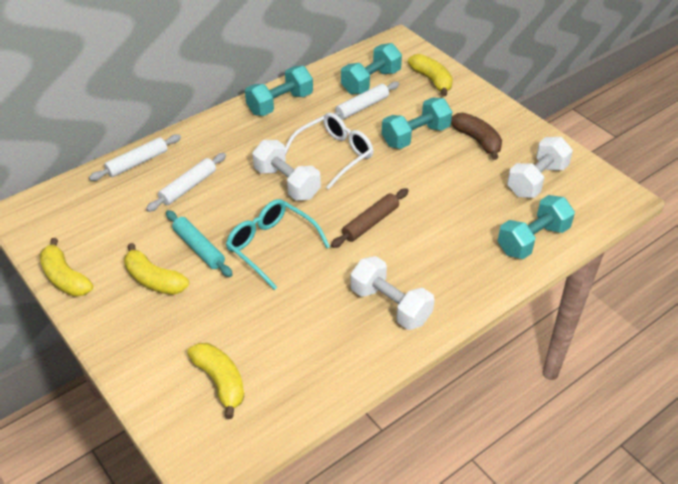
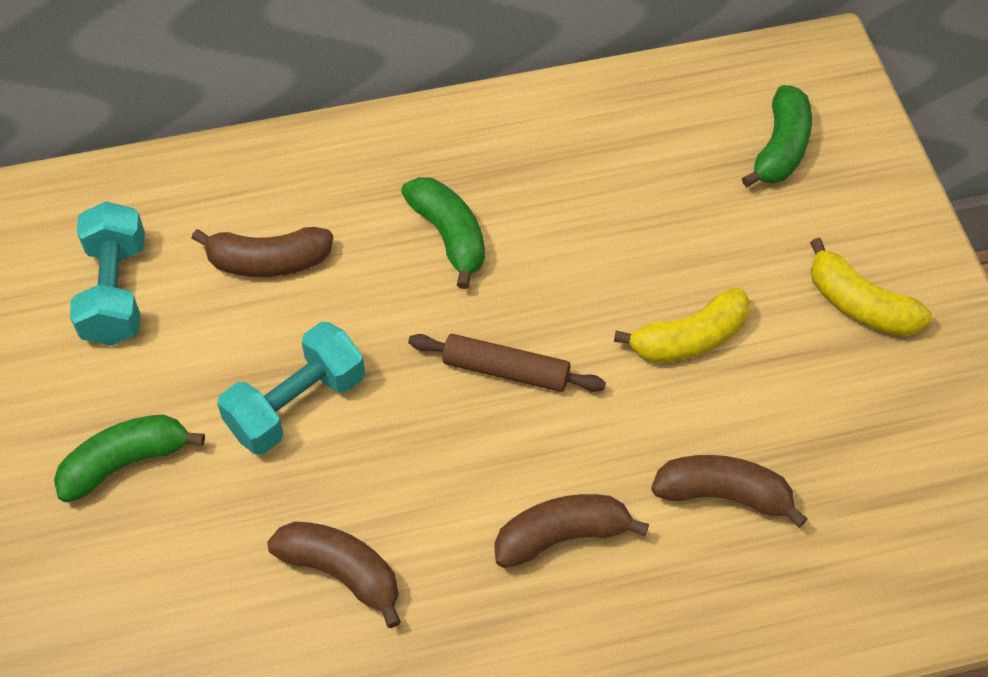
brown banana: [451,113,502,160] = 1 -> [191,227,333,277] [267,521,401,628] [495,494,649,568] [651,455,808,528] = 4
green banana: none = 0 -> [54,414,205,503] [401,177,485,289] [742,85,812,187] = 3
turquoise dumbbell: [245,66,313,116] [341,43,402,94] [382,97,452,149] [498,195,575,259] = 4 -> [70,201,145,346] [217,322,365,455] = 2
turquoise glasses: [226,199,330,290] = 1 -> none = 0
turquoise rolling pin: [166,210,233,277] = 1 -> none = 0
white dumbbell: [252,140,321,201] [350,256,435,330] [507,137,573,198] = 3 -> none = 0
white glasses: [285,113,374,190] = 1 -> none = 0
white rolling pin: [89,134,181,181] [146,153,226,212] [334,81,399,120] = 3 -> none = 0
yellow banana: [39,238,93,297] [124,243,189,295] [187,343,245,419] [408,54,453,96] = 4 -> [614,288,750,363] [810,238,932,337] = 2

